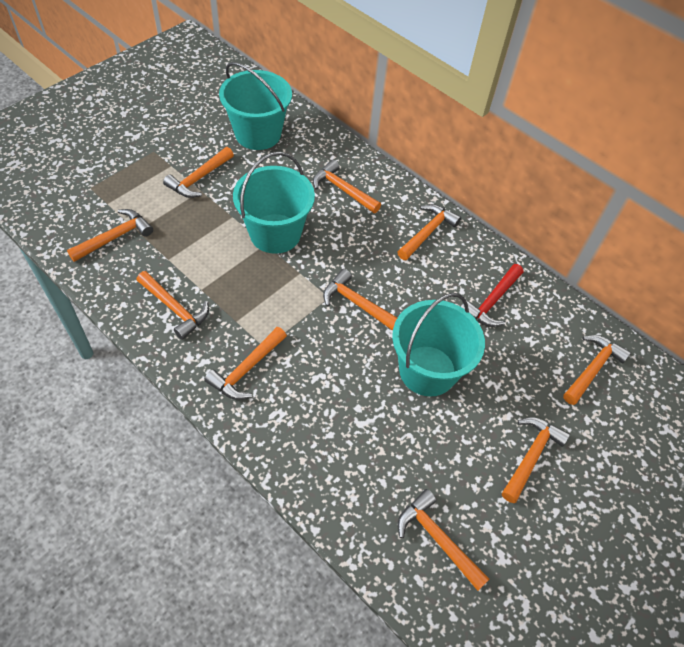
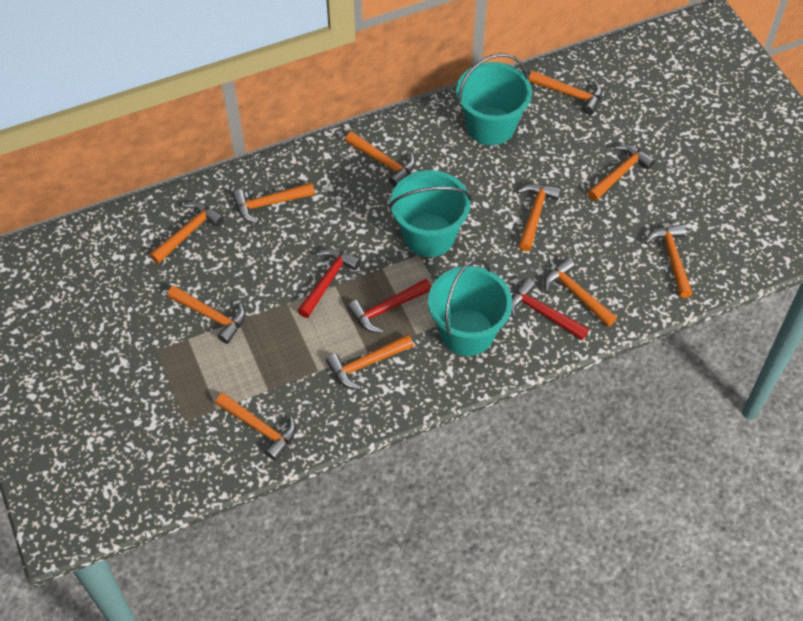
orange hammer: [67,209,153,262] [137,271,209,340] [163,147,234,198] [204,327,287,400] [313,160,381,213] [323,269,397,331] [398,204,461,260] [398,489,489,591] [502,417,570,503] [563,335,631,405] = 10 -> [150,202,224,264] [167,286,246,344] [215,393,296,461] [232,182,315,224] [326,334,414,390] [345,132,416,187] [517,184,561,251] [529,71,602,115] [544,258,617,327] [587,145,655,201] [645,224,693,298] = 11
red hammer: [461,264,523,327] = 1 -> [297,249,361,318] [348,279,431,333] [511,278,589,340] = 3

